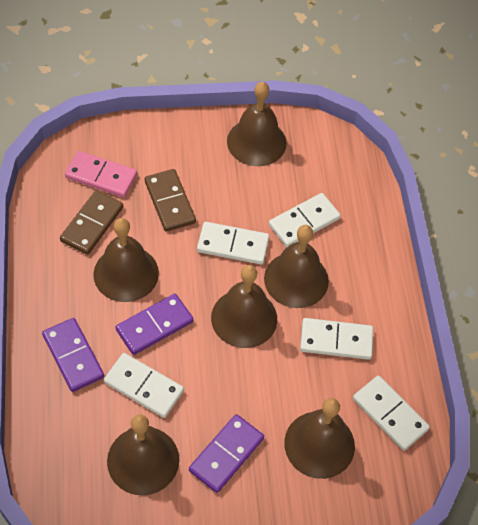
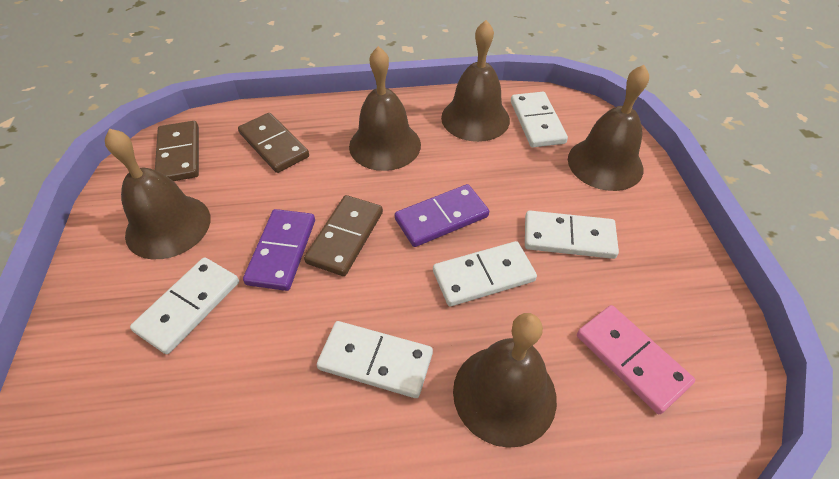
brown bell: [93,218,159,302] [107,414,179,495] [211,265,277,348] [227,82,287,166] [264,225,329,308] [284,398,355,479] = 6 -> [105,128,210,259] [349,46,421,171] [441,20,510,142] [453,313,557,448] [568,65,649,191] = 5
brown domino: [60,190,123,255] [145,169,196,232] = 2 -> [155,121,199,181] [238,113,309,173] [304,195,383,276] = 3
purple domino: [42,318,104,392] [116,294,193,355] [189,414,264,493] = 3 -> [243,209,315,291] [395,184,489,247] = 2

